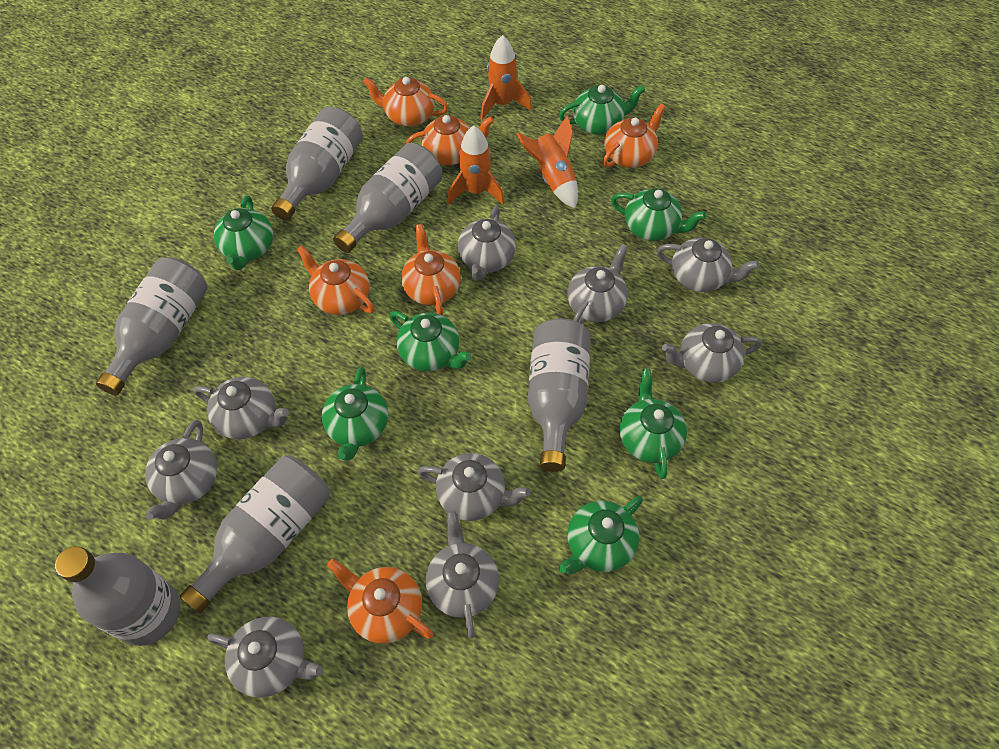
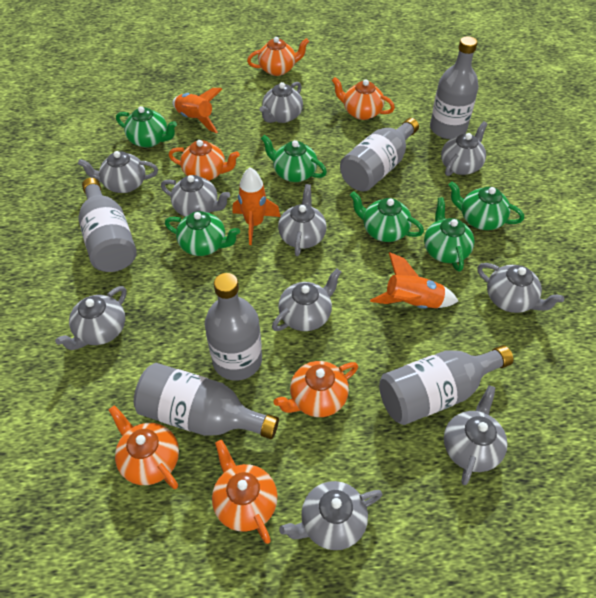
green teapot: [214,195,273,270] [322,367,388,461] [390,311,472,371] [559,85,645,135] [559,496,643,574] [611,188,706,241] [619,369,687,479] = 7 -> [116,106,177,148] [165,211,240,256] [261,135,327,182] [350,191,424,242] [424,197,474,271] [449,181,524,230] = 6
grey teapot: [145,420,217,520] [193,377,289,439] [207,617,323,697] [418,453,530,521] [426,510,499,638] [458,206,516,280] [567,244,628,324] [657,238,759,292] [662,323,762,383] = 9 -> [55,286,127,350] [78,151,158,193] [161,175,230,217] [259,82,303,123] [272,268,341,331] [278,184,327,256] [279,481,382,550] [441,121,488,176] [444,385,508,485] [477,263,564,313] = 10

